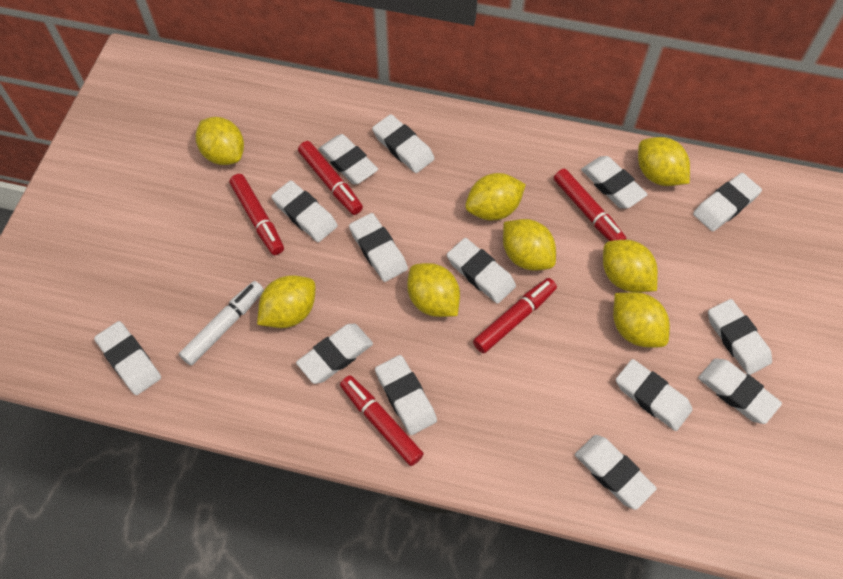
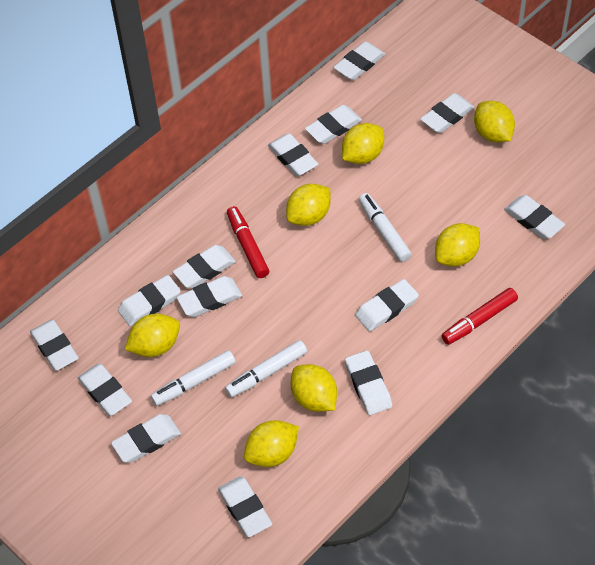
red marker: [229,174,284,255] [298,141,363,215] [340,375,424,466] [473,278,557,353] [554,169,627,241] = 5 -> [227,206,269,278] [441,288,518,345] = 2
white marker: [179,281,264,366] = 1 -> [151,350,236,406] [225,340,307,398] [359,193,412,262] = 3
yellow lemon: [196,117,244,165] [257,275,315,328] [407,263,460,317] [465,173,526,220] [503,219,556,271] [603,240,658,292] [613,292,670,348] [638,137,690,186] = 8 -> [125,314,180,357] [244,420,299,467] [286,184,330,226] [290,364,337,412] [342,123,384,164] [435,223,480,267] [474,101,515,143] = 7

